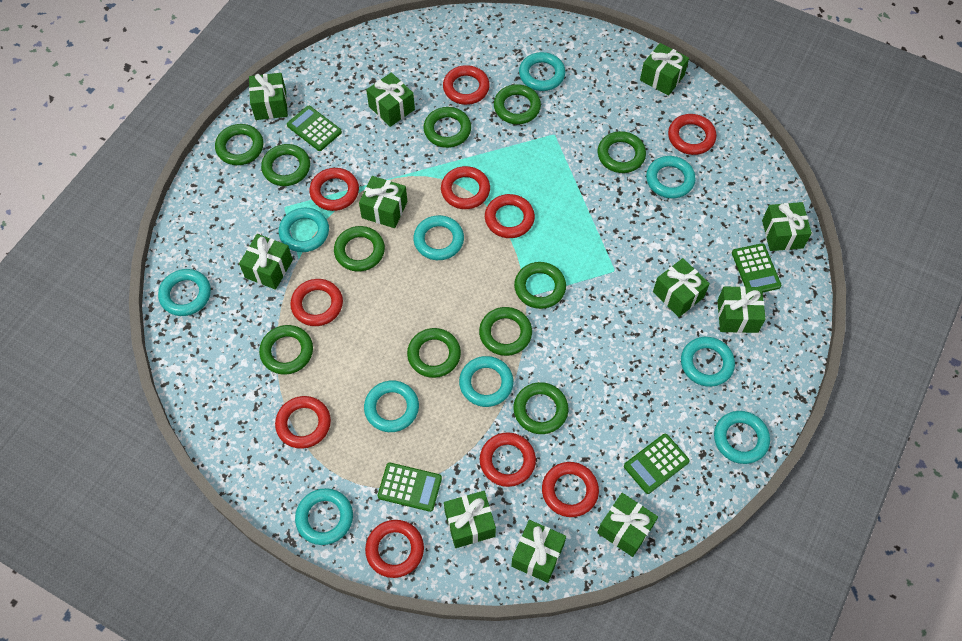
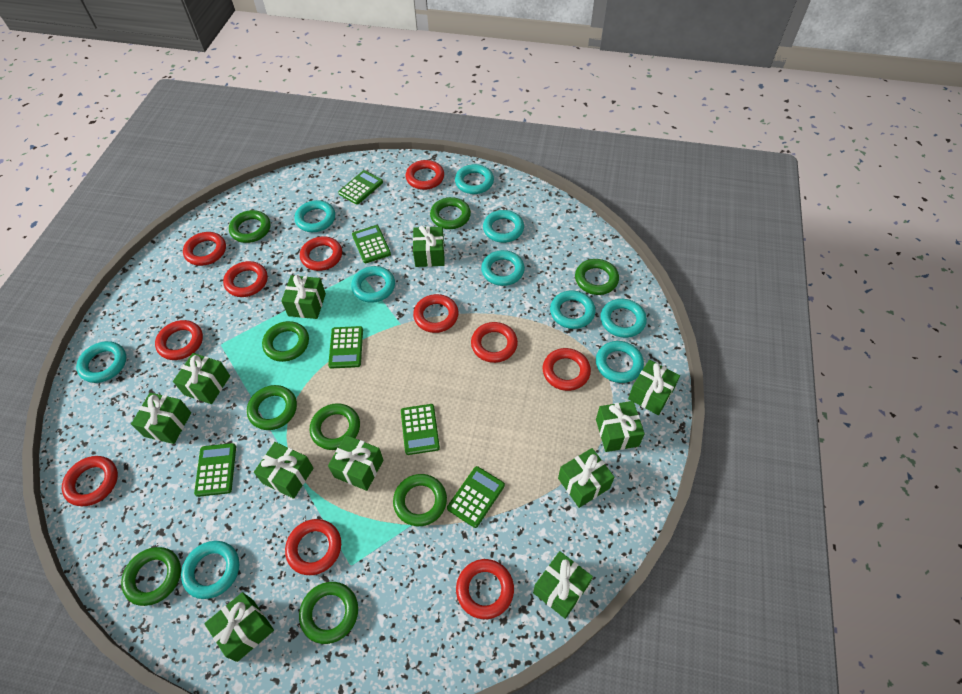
green calculator: [287,106,342,151] [377,463,442,512] [624,434,690,494] [732,243,781,292] = 4 -> [194,443,236,497] [328,326,363,369] [338,170,383,205] [352,225,391,263] [401,404,440,455] [447,466,505,528] = 6
green ring: [215,124,263,165] [259,325,313,375] [261,144,310,186] [334,226,385,272] [407,328,461,378] [424,107,471,148] [479,307,532,356] [494,84,541,124] [514,262,566,309] [514,382,568,434] [598,131,646,173] = 11 -> [121,547,181,606] [229,210,270,243] [247,385,297,430] [262,321,309,362] [299,582,358,644] [310,403,360,450] [393,474,447,526] [430,197,471,229] [575,259,619,295] = 9
red ring: [275,396,331,449] [290,279,343,326] [309,168,359,211] [365,520,424,578] [441,166,490,209] [443,65,490,105] [480,433,536,487] [485,194,535,238] [542,462,599,517] [668,114,716,155] = 10 -> [62,456,118,506] [155,320,203,360] [183,232,226,266] [223,261,268,297] [285,519,341,575] [300,236,342,271] [406,160,444,190] [413,294,459,333] [456,559,514,619] [471,322,518,363] [543,348,591,391] = 11

